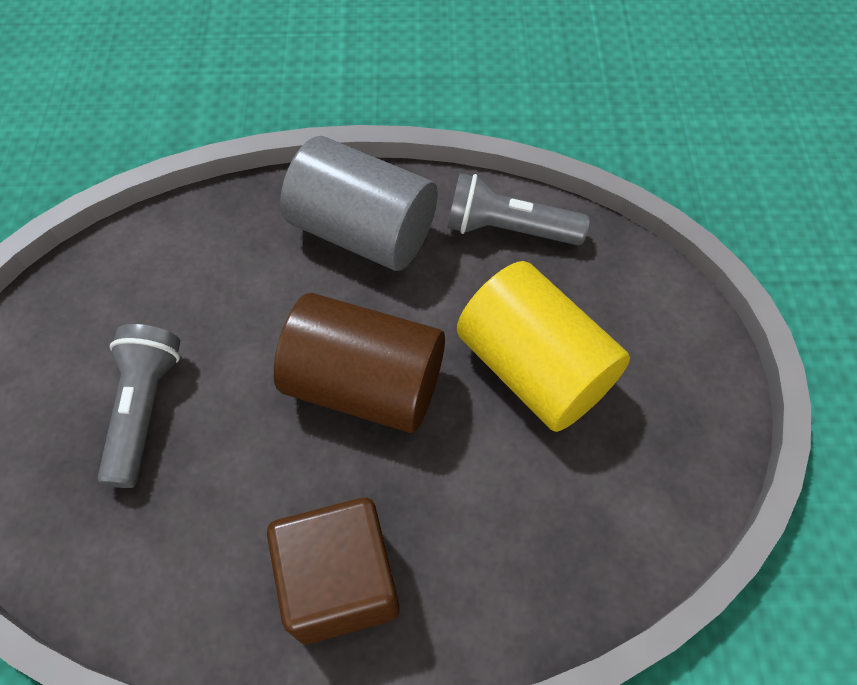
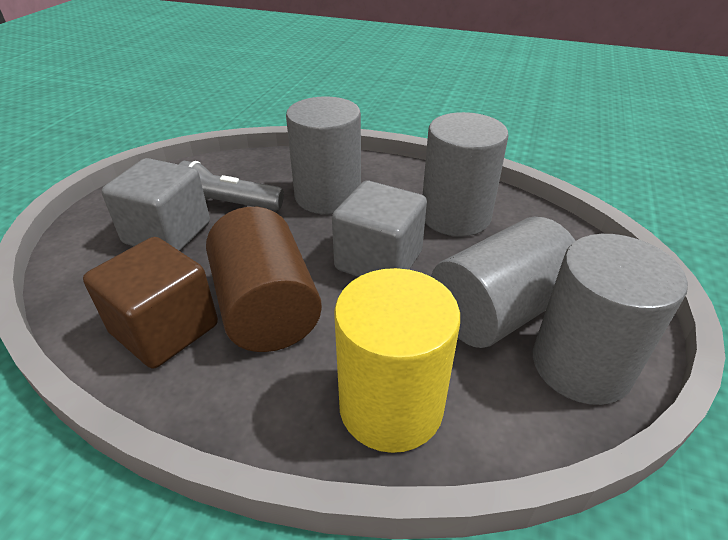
grey cube: none = 0 -> [101,158,210,251] [332,181,427,277] = 2
grey cylinder: [280,136,437,271] = 1 -> [286,96,361,214] [423,112,508,236] [431,217,575,348] [533,234,688,405] = 4
grey flashlight: [98,324,180,488] [447,173,590,245] = 2 -> [179,161,284,211] = 1

